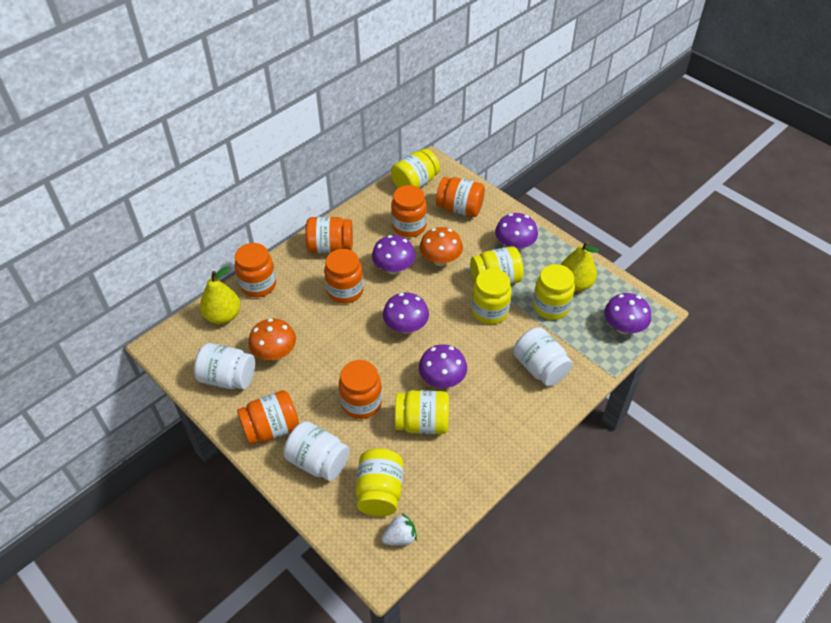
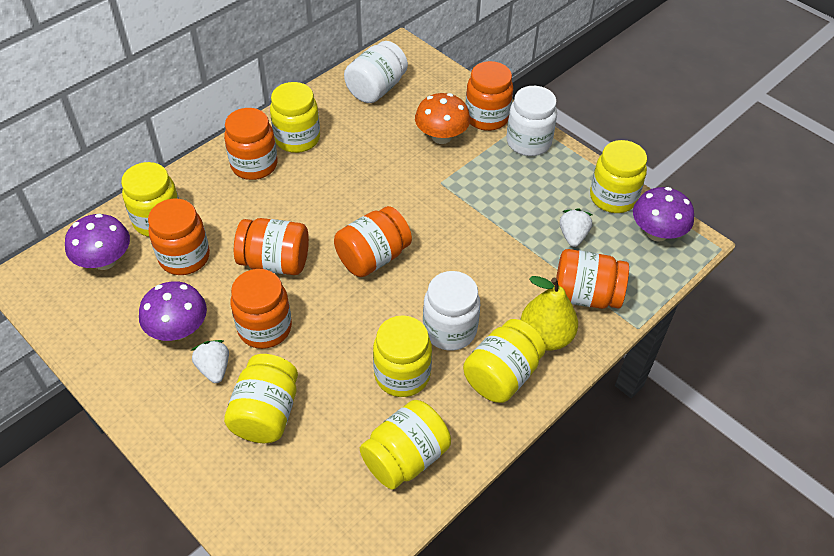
orange mushroom: [248,318,296,360] [420,227,463,266] = 2 -> [415,93,470,144] = 1
purple mushroom: [372,235,415,275] [383,293,429,334] [419,344,467,388] [495,213,538,251] [604,293,651,334] = 5 -> [65,214,130,270] [139,281,207,341] [633,187,694,242] = 3
white strawberry: [382,513,417,546] = 1 -> [191,340,229,383] [560,208,592,247] = 2
yellow jar: [356,448,403,516] [391,149,440,188] [395,390,449,434] [470,246,524,284] [471,269,512,324] [533,264,575,320] = 6 -> [121,162,179,237] [224,354,298,443] [270,82,320,153] [360,400,451,489] [373,315,432,397] [463,319,546,403] [590,140,647,213] = 7
yellow pear: [200,266,240,324] [561,241,599,292] = 2 -> [520,276,578,350] = 1

